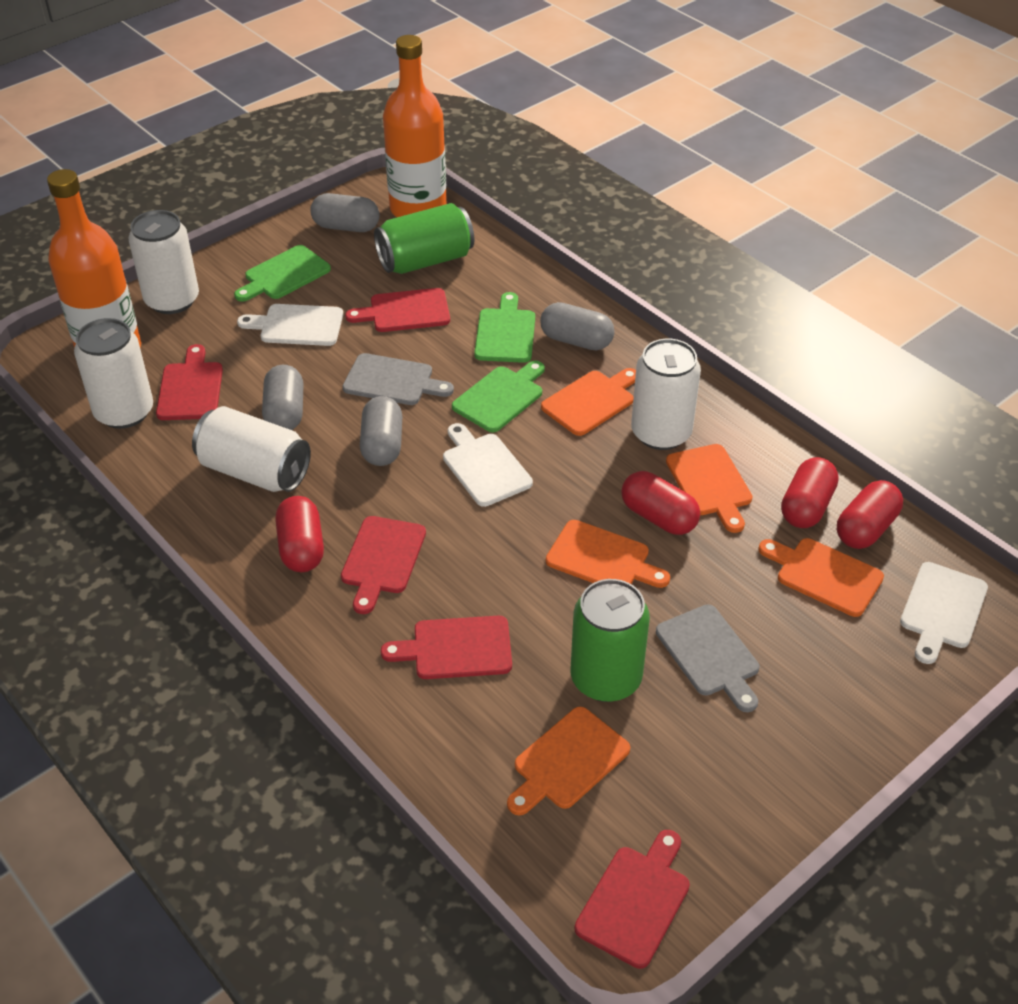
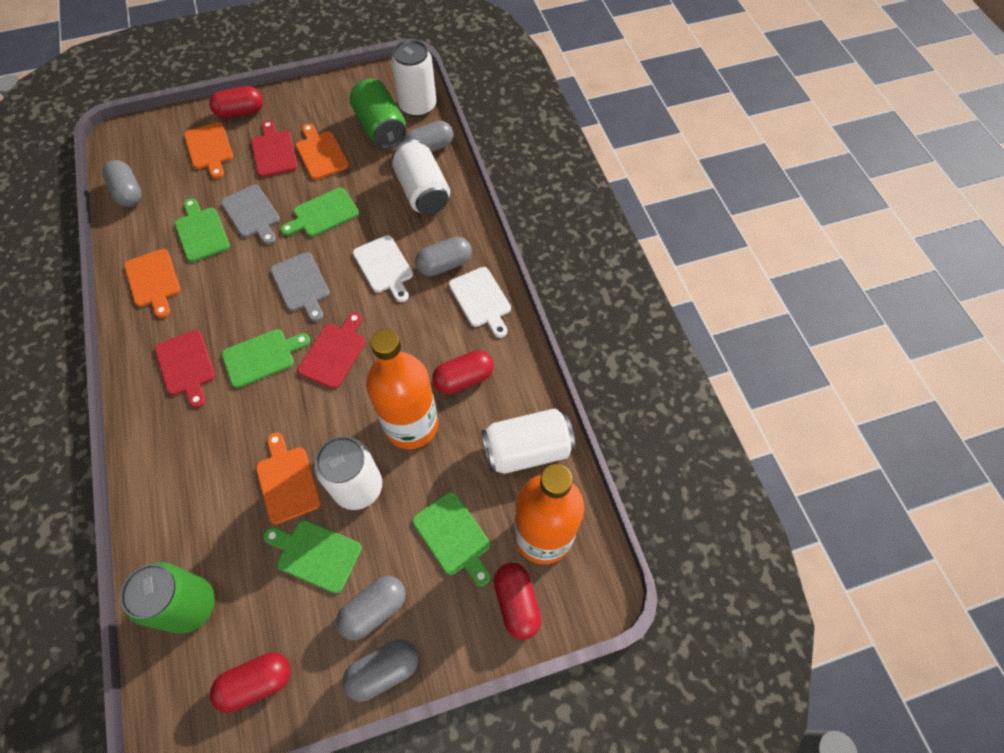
green cutting board: [234,245,331,302] [452,361,545,432] [474,292,535,363] = 3 -> [175,198,230,262] [222,329,310,388] [264,520,362,594] [281,187,359,237] [413,492,490,586] = 5
grey capsule: [262,365,304,430] [310,193,380,232] [360,396,402,466] [540,302,614,350] = 4 -> [102,160,142,207] [336,576,406,640] [343,640,418,702] [402,120,453,152] [415,237,472,276] = 5
orange cutting board: [507,707,630,816] [541,368,636,436] [546,520,670,588] [666,444,752,533] [758,538,884,617] = 5 -> [124,249,180,318] [184,122,233,179] [256,432,321,524] [296,124,349,180] = 4
red cutting board: [156,344,223,420] [341,516,426,614] [345,288,450,332] [381,616,512,679] [575,830,690,969] = 5 -> [155,329,215,408] [251,120,298,177] [298,312,365,389] = 3
white cutting board: [237,304,343,346] [443,423,533,507] [900,562,988,664] = 3 -> [353,235,413,302] [449,267,511,338] = 2

